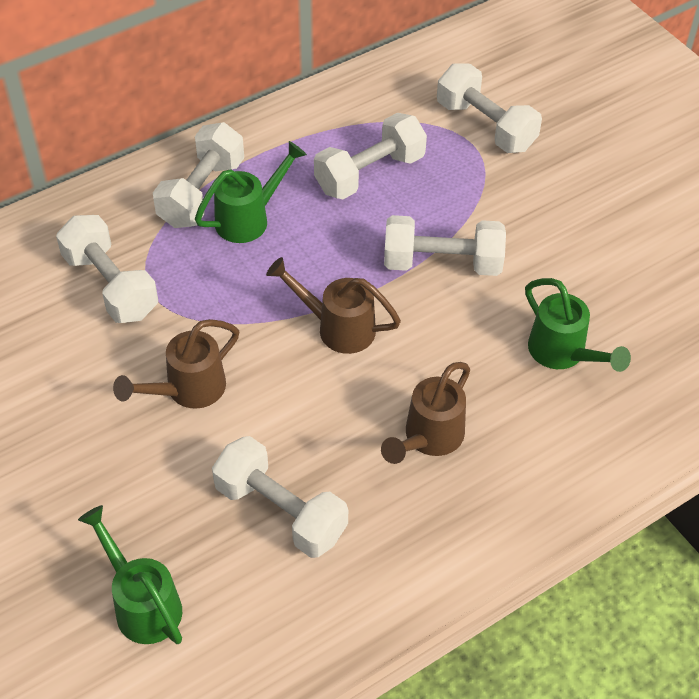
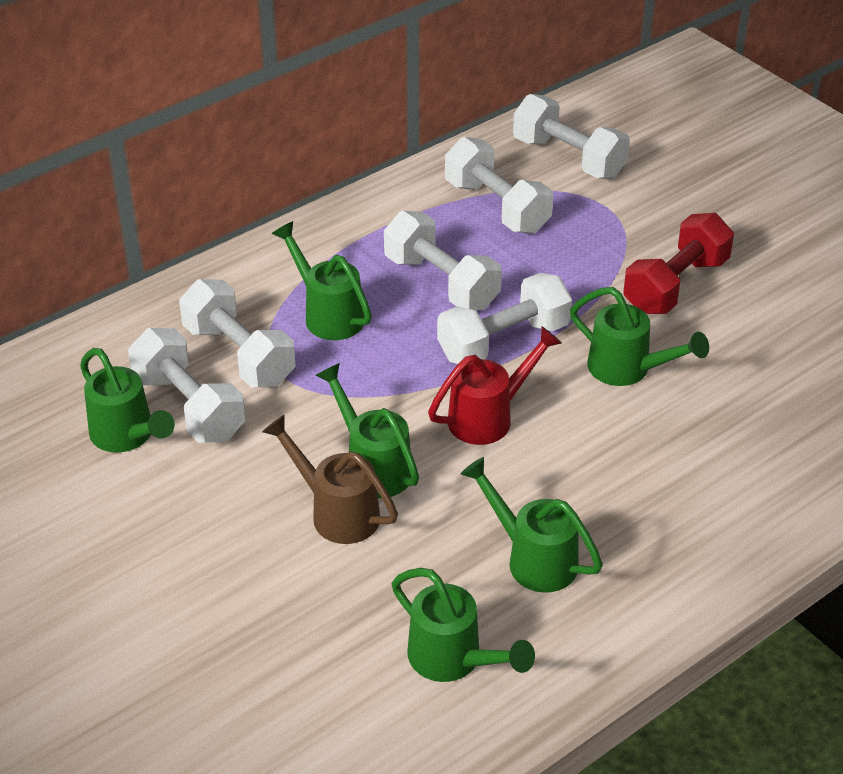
brown watering can: [113,319,239,409] [266,257,401,354] [381,362,470,464] = 3 -> [262,415,398,544] = 1
green watering can: [78,505,182,644] [195,141,307,243] [525,278,631,372] = 3 -> [80,348,175,453] [272,221,372,340] [315,363,419,498] [392,568,535,682] [461,457,603,593] [570,287,709,386] = 6
red dumbbell: none = 0 -> [623,213,734,314] = 1
red watering can: none = 0 -> [428,326,562,445] = 1

